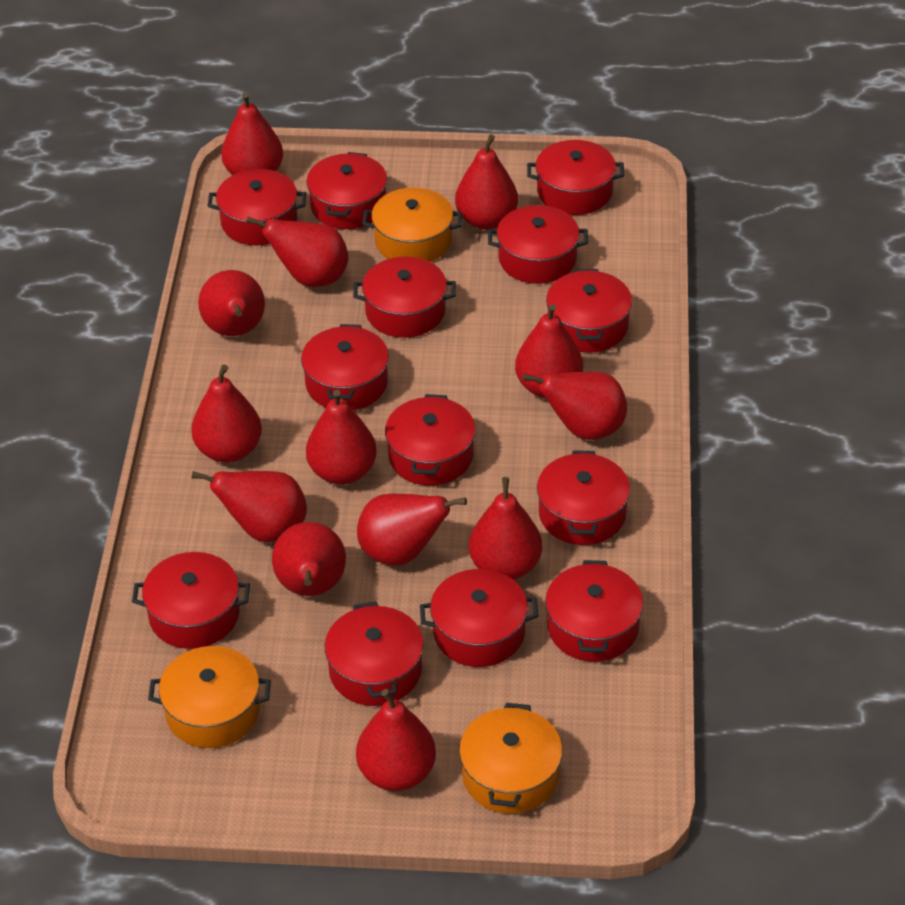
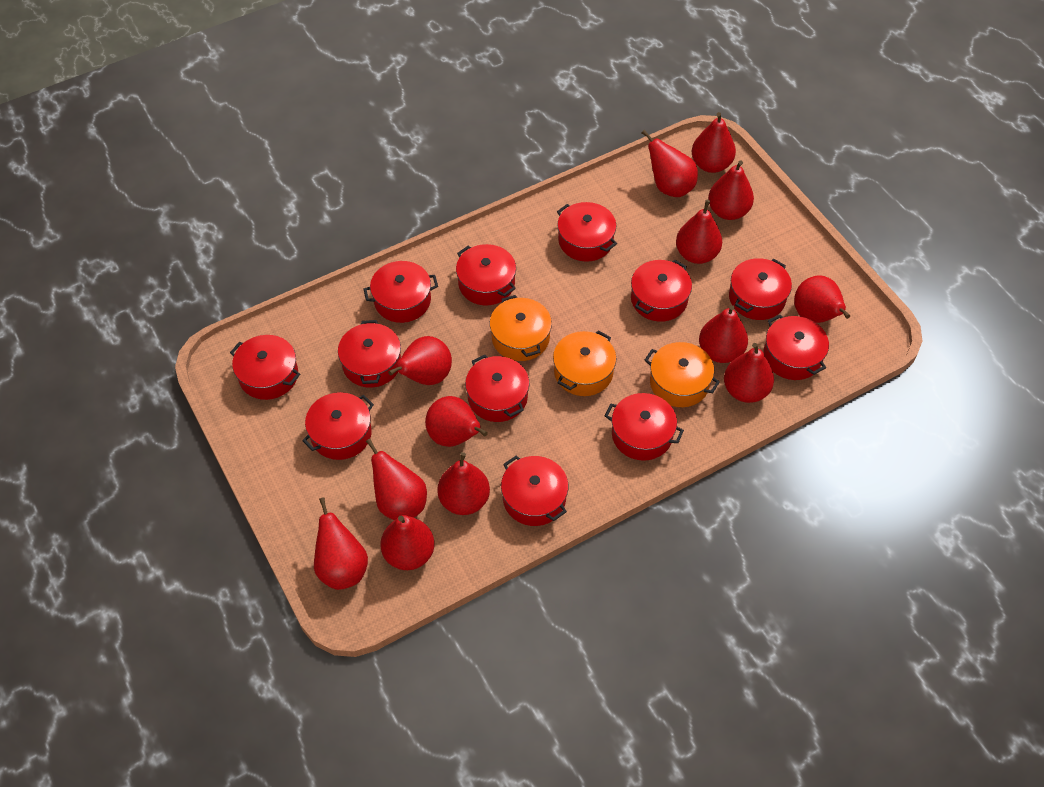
red pot: [132,552,250,649] [207,169,306,245] [301,324,389,410] [307,152,387,229] [325,601,424,706] [353,256,456,338] [385,394,475,485] [420,569,539,667] [488,205,588,284] [527,140,624,215] [537,450,630,545] [545,560,643,662] [546,269,632,353] = 13 -> [230,335,300,400] [302,392,374,460] [338,320,401,388] [364,261,438,323] [456,244,516,305] [465,355,529,422] [501,456,568,526] [557,202,617,262] [605,393,684,461] [631,260,692,322] [729,258,792,320] [763,315,829,380] = 12

